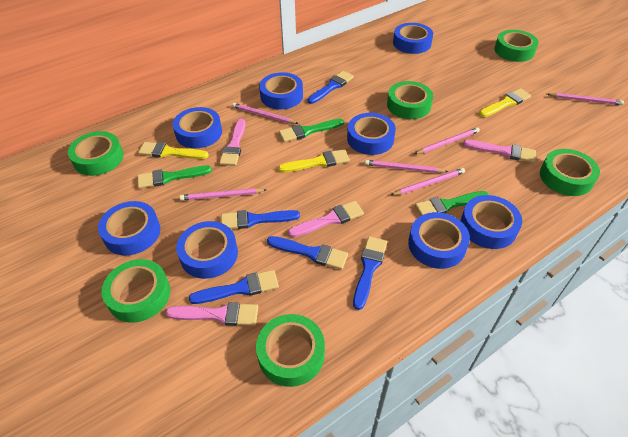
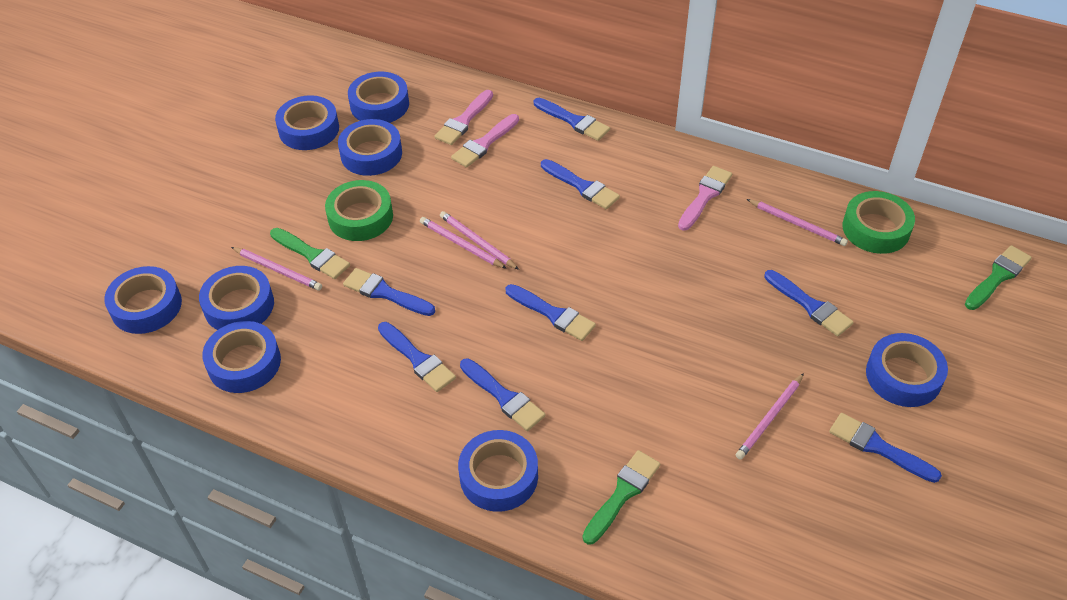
blue brush: [189,270,279,304] [221,210,300,229] [267,236,348,270] [308,71,354,104] [353,236,387,310] = 5 -> [343,268,435,316] [378,322,456,392] [460,358,545,431] [506,284,596,341] [534,98,610,141] [541,159,620,209] [765,270,854,336] [829,413,942,483] = 8
green tape: [68,131,124,176] [101,259,170,323] [256,314,325,387] [387,81,433,119] [494,30,539,62] [540,149,600,196] = 6 -> [325,180,393,241] [843,191,915,254] = 2
pink brush: [166,302,258,326] [219,119,245,166] [288,201,364,237] [463,140,536,163] = 4 -> [435,90,493,145] [451,114,519,168] [678,166,732,231] = 3
pink pencil: [179,188,266,201] [232,103,299,124] [365,160,448,173] [391,168,465,195] [414,127,480,154] [547,93,624,105] = 6 -> [231,247,322,290] [420,217,507,269] [440,211,519,270] [736,373,804,460] [747,199,848,246] = 5
yellow brush: [138,142,209,159] [278,149,350,172] [479,88,531,117] = 3 -> none = 0

